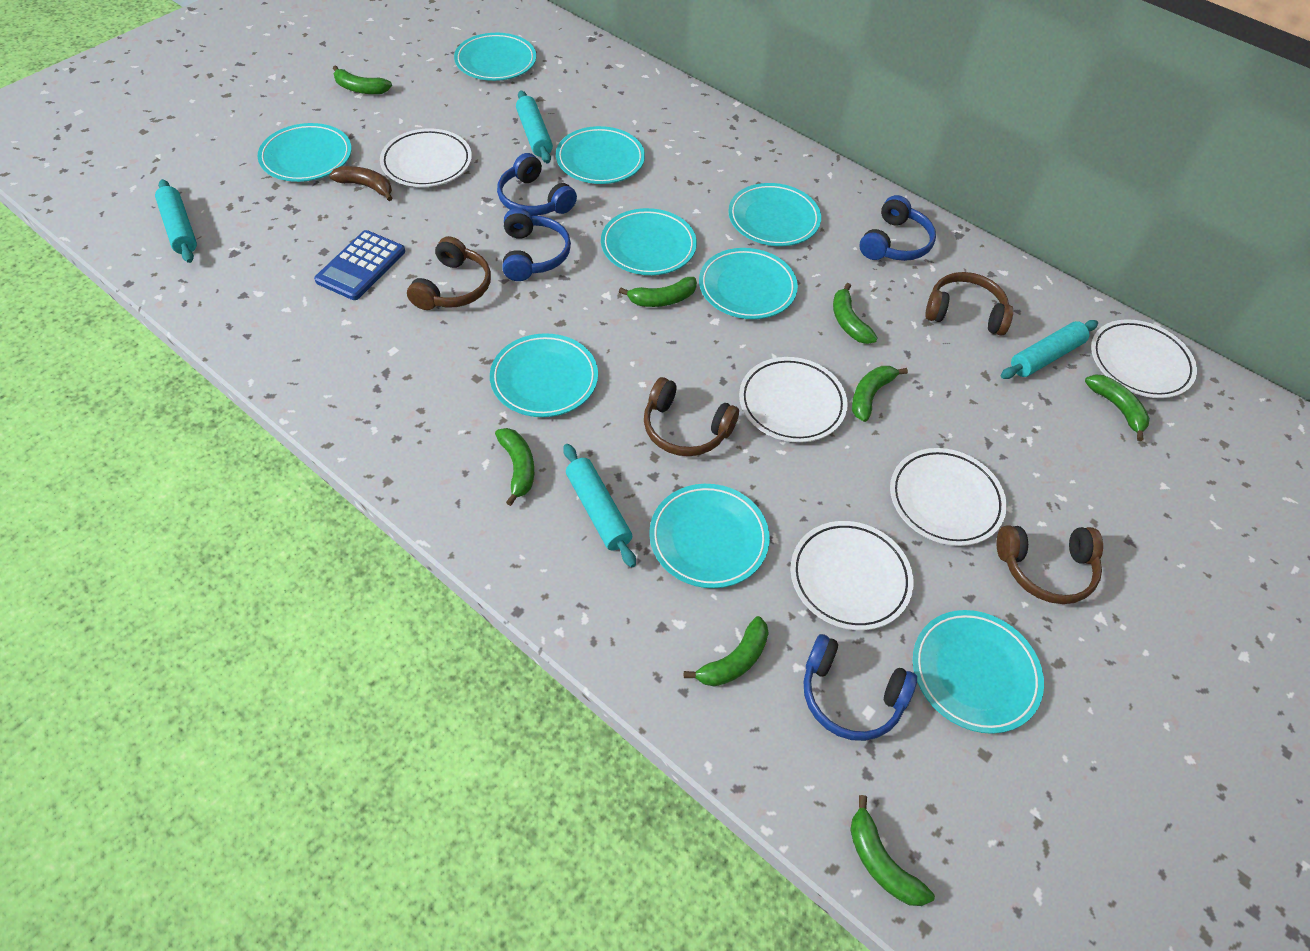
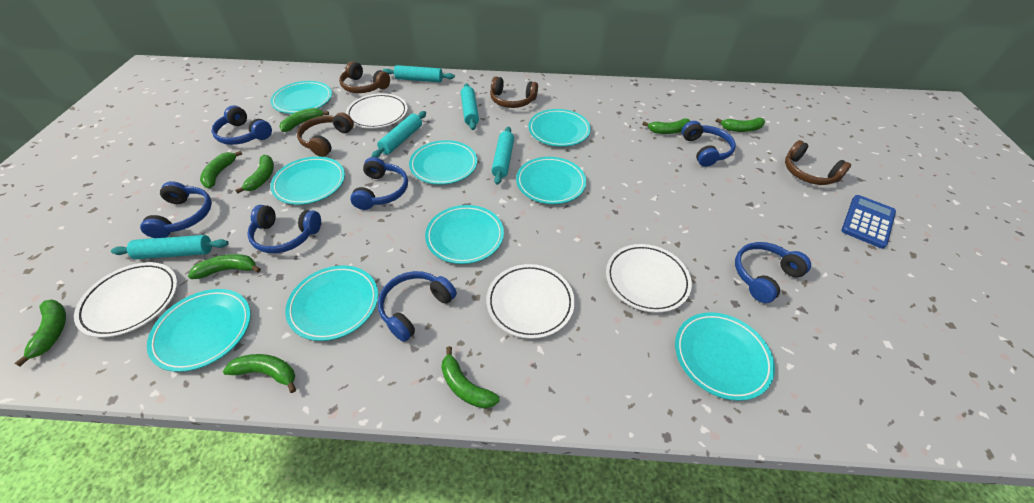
blue headphones: [497,153,577,216] [502,208,571,281] [804,634,917,741] [859,195,936,261] = 4 -> [140,181,212,238] [211,105,272,145] [247,205,321,253] [350,157,408,210] [378,271,457,342] [682,121,736,167] [735,242,811,303] = 7
brown banana: [329,166,392,201] = 1 -> none = 0
green banana: [333,65,392,94] [495,428,534,506] [619,277,697,307] [684,616,769,687] [833,283,878,344] [850,795,935,906] [852,366,908,422] [1085,374,1150,441] = 8 -> [14,300,66,366] [188,254,261,279] [200,151,242,188] [223,354,296,393] [235,155,274,194] [279,108,329,132] [441,346,500,409] [642,118,690,134] [715,118,765,132] = 9
turquoise rolling pin: [155,179,197,263] [516,90,553,164] [563,444,636,568] [1001,320,1098,379] = 4 -> [111,235,229,259] [371,111,426,158] [382,65,455,82] [461,83,479,130] [491,127,514,185] = 5
white plate: [380,128,472,187] [739,357,848,443] [791,521,914,630] [890,448,1007,546] [1091,319,1197,398] = 5 -> [74,262,178,338] [346,93,408,129] [486,264,575,339] [606,244,692,313] = 4

